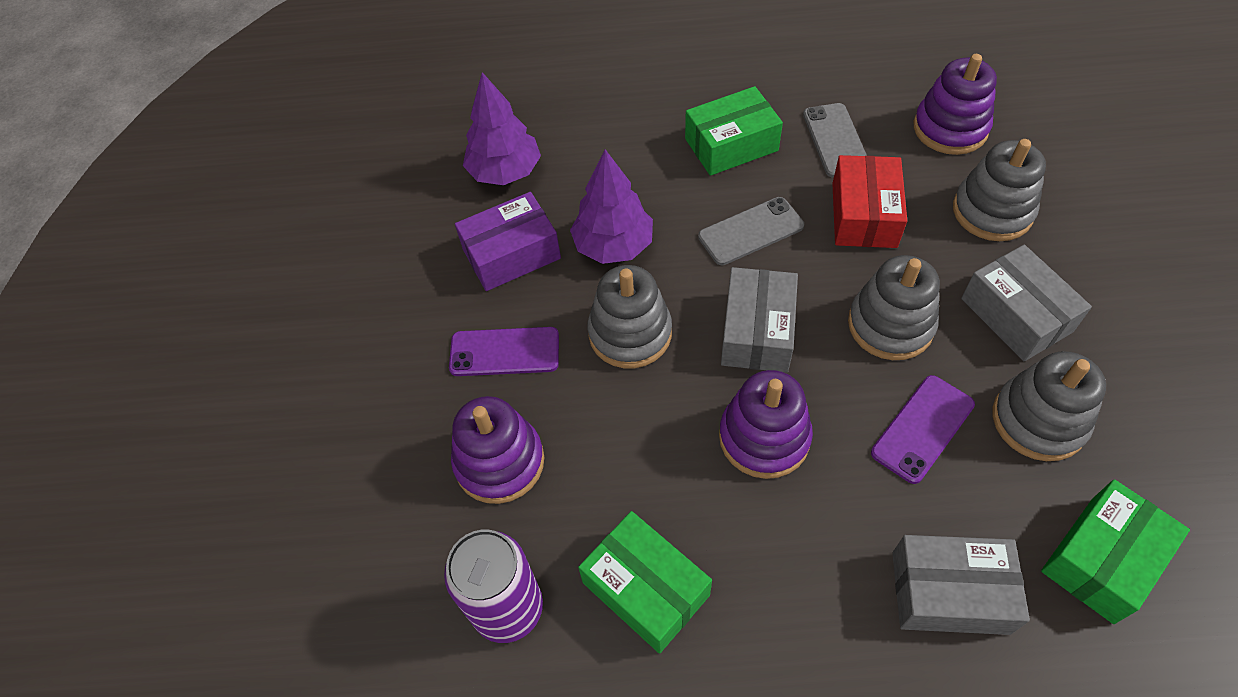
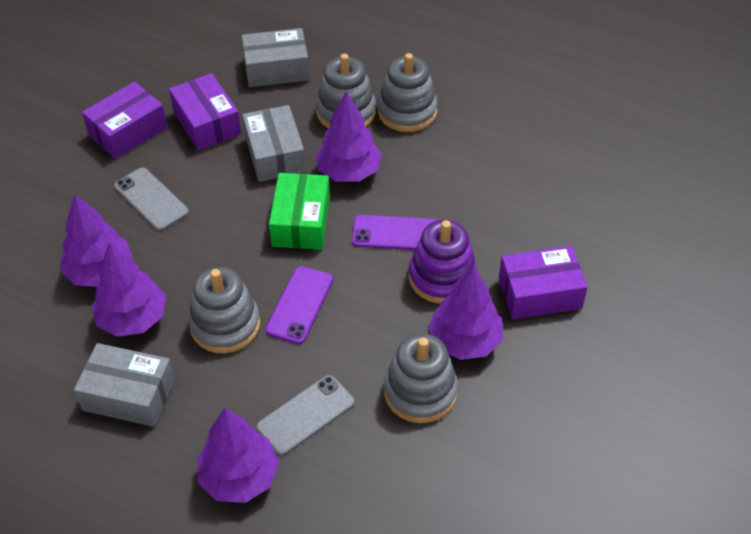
green box: [578,511,712,653] [685,86,783,176] [1041,479,1190,624] = 3 -> [269,173,330,250] = 1
purple box: [455,192,561,291] = 1 -> [82,82,167,159] [169,73,241,150] [499,246,588,319] = 3
purple can: [444,530,543,643] = 1 -> none = 0
purple stacking toy: [451,396,544,504] [719,370,813,479] [914,54,997,155] = 3 -> [409,220,477,304] = 1
purple tree: [463,72,541,185] [570,149,653,264] = 2 -> [60,194,133,287] [91,242,166,337] [197,408,279,503] [316,91,382,182] [428,265,503,360] = 5
red box: [832,155,907,248] = 1 -> none = 0

